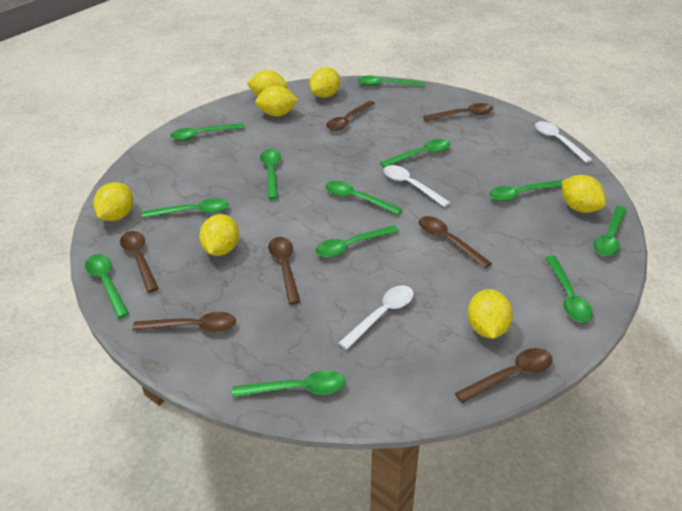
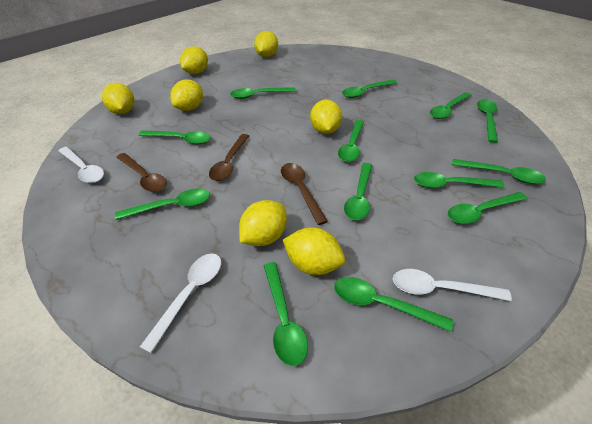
brown spoon: [120,231,159,293] [132,312,236,332] [268,237,300,304] [326,101,376,131] [419,216,492,268] [423,103,494,121] [455,348,553,403] = 7 -> [116,153,167,192] [209,134,249,181] [281,163,328,225] = 3
green spoon: [85,254,129,318] [142,198,229,218] [170,123,245,140] [232,370,345,397] [260,149,281,199] [315,225,399,258] [325,181,402,215] [358,76,425,87] [380,139,450,168] [489,180,563,201] [545,256,593,322] [593,206,627,256] = 12 -> [115,188,210,220] [139,130,211,145] [230,87,296,99] [264,262,308,366] [334,277,453,332] [338,120,364,162] [342,80,397,98] [344,163,372,220] [414,172,505,188] [430,92,472,119] [448,192,527,224] [452,159,546,184] [477,99,498,143] = 13

